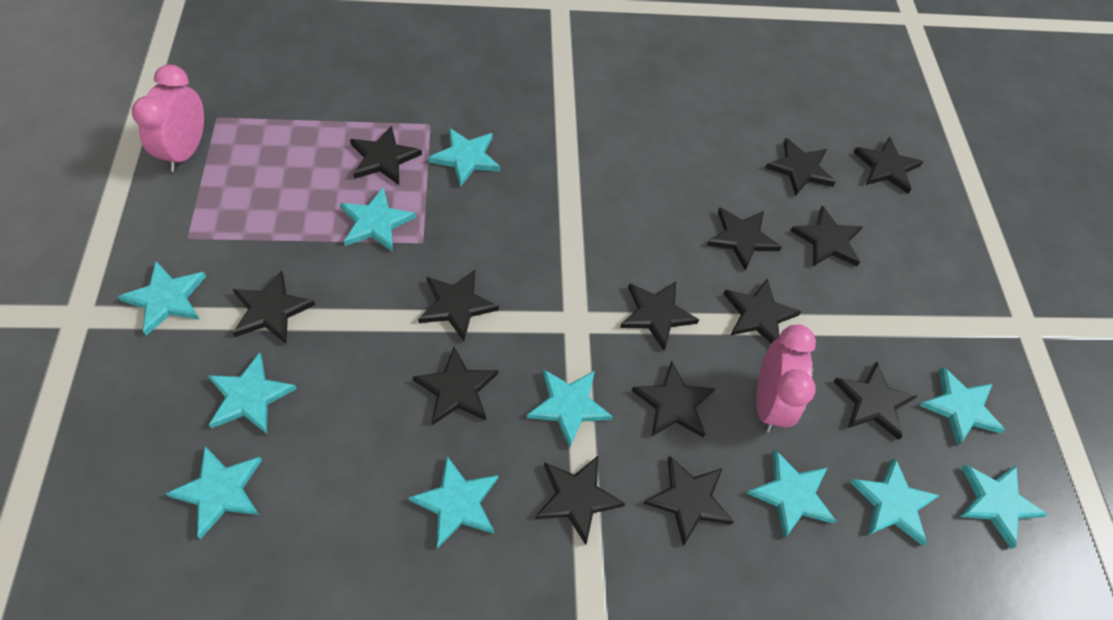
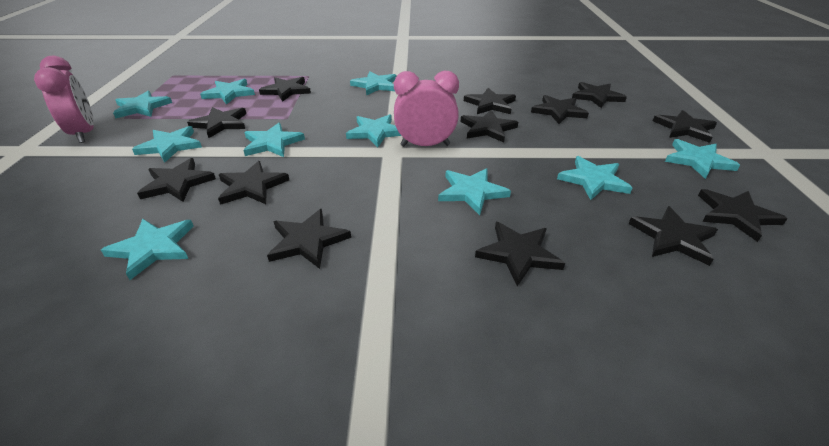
black star: [233,270,315,344] [350,125,422,185] [413,347,498,425] [418,270,499,341] [535,456,625,545] [620,281,699,351] [632,361,716,437] [643,456,734,546] [707,208,782,271] [724,278,801,343] [765,138,836,196] [791,206,863,266] [833,362,917,440] [853,137,924,194] = 14 -> [137,158,216,202] [187,107,246,138] [218,161,289,205] [259,77,311,102] [267,209,351,269] [461,110,518,142] [464,88,516,114] [475,222,565,286] [531,95,589,124] [572,82,627,108] [629,206,718,266] [653,110,717,143] [698,189,788,242] = 13
turquoise star: [118,261,206,336] [165,446,262,539] [207,353,297,434] [340,187,416,252] [408,456,498,549] [428,128,500,187] [527,369,613,448] [747,450,836,538] [850,458,940,546] [919,367,1005,446] [960,465,1048,549] = 11 -> [101,219,194,280] [113,91,172,119] [132,126,202,163] [200,79,255,105] [243,123,305,157] [346,114,401,148] [350,71,397,95] [438,168,511,215] [557,156,633,200] [665,139,740,179] = 10

